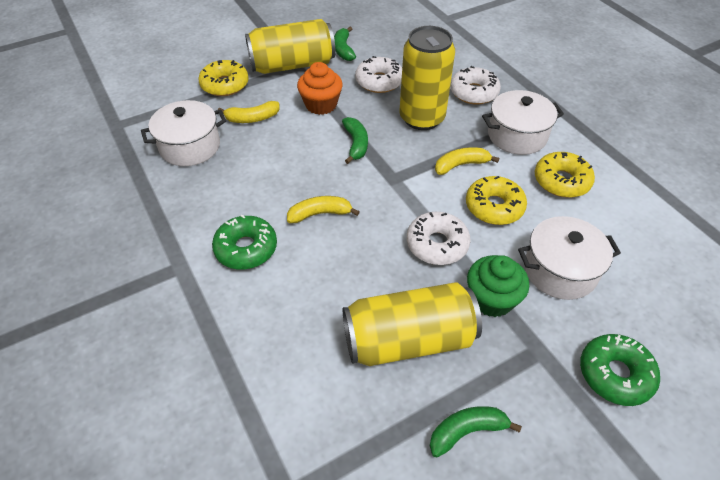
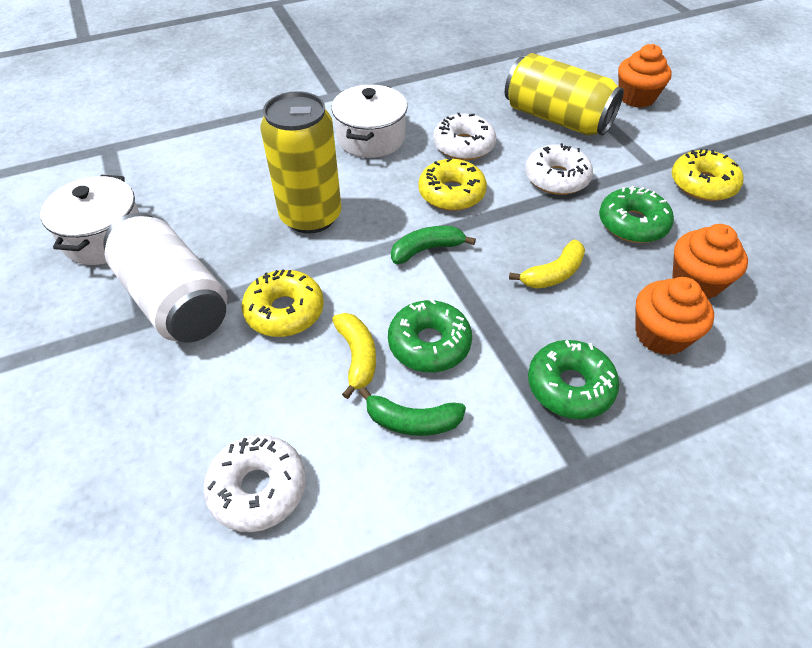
green banana: [334,27,356,61] [342,117,368,164] [430,406,522,457] = 3 -> [359,387,466,436] [391,226,476,264] = 2
green cupcake: [467,255,529,317] = 1 -> none = 0
green donut: [212,214,277,269] [580,334,660,406] = 2 -> [388,298,472,372] [528,340,619,419] [599,186,674,243] = 3
orange cupcake: [297,62,343,115] = 1 -> [618,44,672,108] [636,277,714,355] [672,224,748,299] = 3
white can: none = 0 -> [103,213,227,343] = 1
white pot: [141,100,226,166] [482,90,564,155] [518,216,621,300] = 3 -> [40,175,140,265] [332,85,408,158] = 2
yellow banana: [218,101,280,123] [287,196,360,223] [435,147,499,175] = 3 -> [332,313,376,399] [509,240,585,289] = 2
yellow can: [245,19,336,74] [343,282,482,366] [399,26,455,130] = 3 -> [260,91,342,234] [505,53,624,136] = 2

